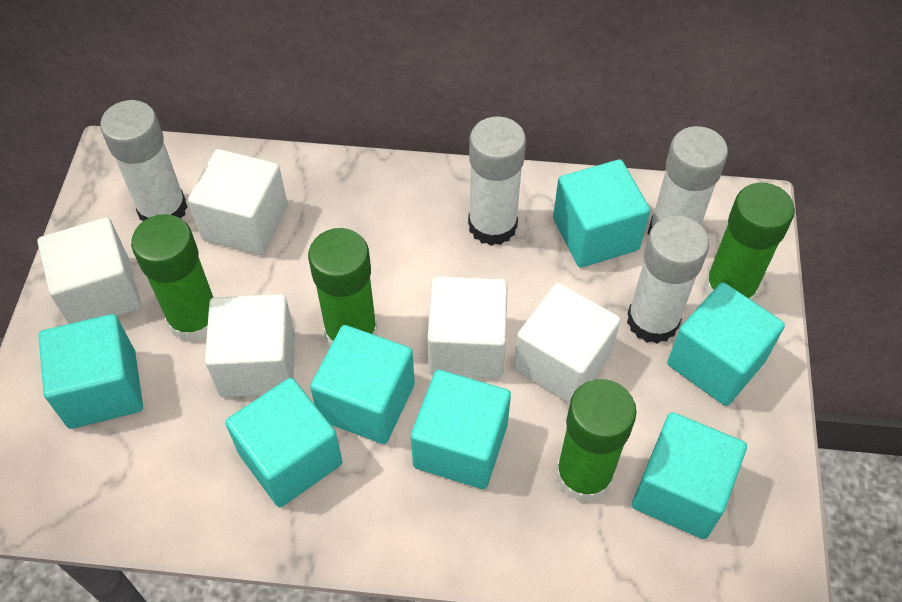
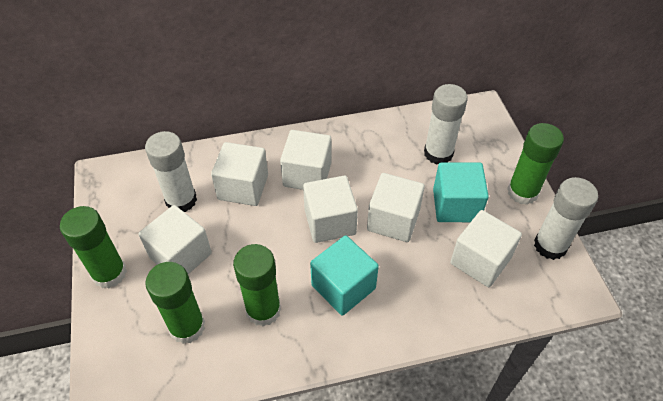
turquoise cube: [38,314,143,429] [225,378,343,507] [310,325,415,444] [411,370,511,489] [553,159,650,268] [632,412,747,539] [667,282,785,406] = 7 -> [310,236,379,316] [433,162,489,222] = 2
white cube: [37,217,142,324] [188,149,288,255] [205,294,295,397] [427,276,508,379] [514,283,621,404] = 5 -> [139,205,212,274] [211,142,268,206] [280,130,331,190] [303,176,358,243] [367,173,425,242] [450,210,522,287] = 6
white glue stick: [100,100,187,221] [468,116,526,246] [627,216,709,344] [648,126,728,234] = 4 -> [145,131,197,212] [424,84,468,165] [534,177,598,260] = 3

